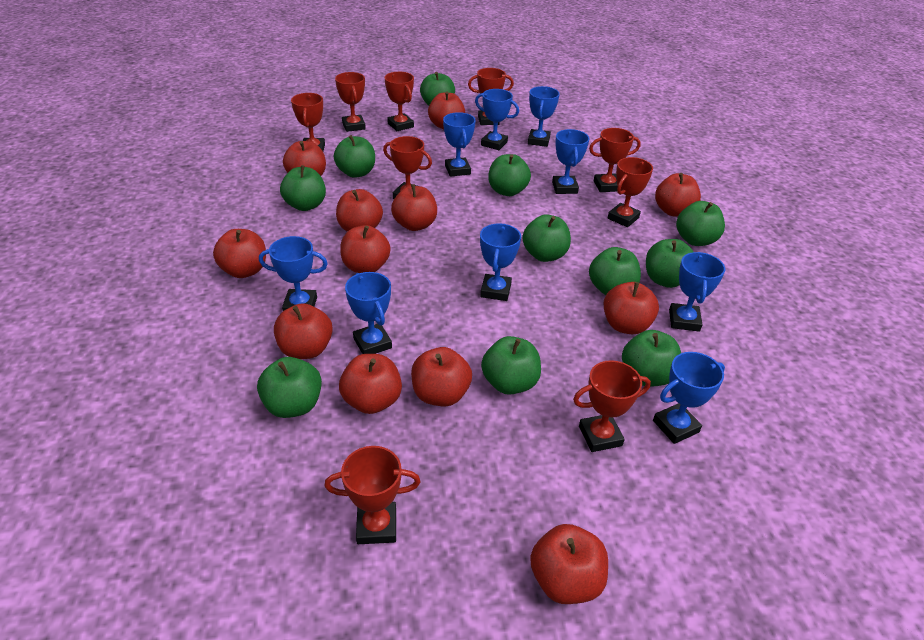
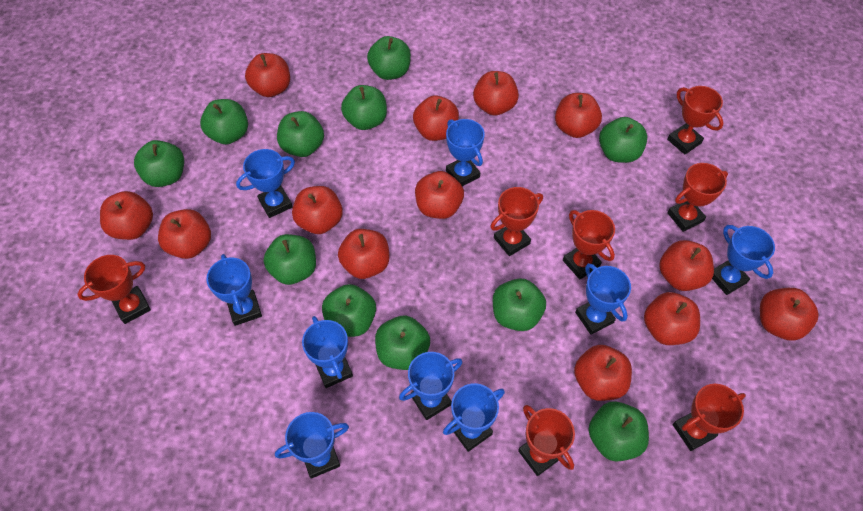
red apple: [213,229,266,278] [274,303,333,359] [283,141,326,176] [336,189,383,232] [339,354,402,414] [340,225,390,273] [391,184,437,231] [411,347,472,407] [428,92,465,129] [530,524,608,604] [603,282,659,334] [655,173,701,217] = 12 -> [100,191,153,240] [158,209,211,259] [245,53,290,97] [292,186,343,234] [338,229,389,279] [413,95,459,141] [415,171,464,219] [473,71,519,116] [555,93,602,138] [574,345,632,401] [644,292,700,345] [659,240,714,291] [760,288,819,341] = 13
red trophy: [291,93,325,151] [324,446,421,544] [335,72,366,132] [383,136,432,199] [385,72,414,131] [468,68,514,125] [573,360,651,452] [589,128,641,192] [608,157,653,227] = 9 -> [77,255,151,324] [490,187,543,256] [518,405,575,476] [563,210,615,279] [667,86,723,154] [667,163,728,232] [673,384,746,451] = 7

